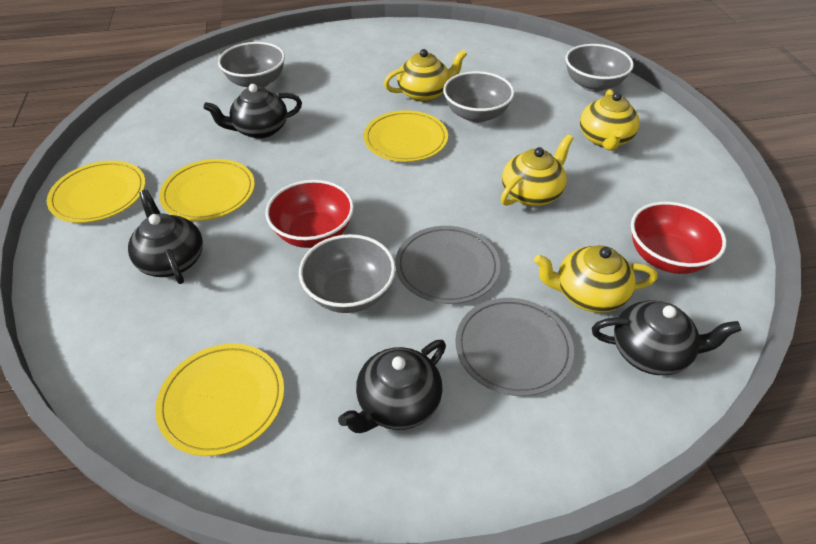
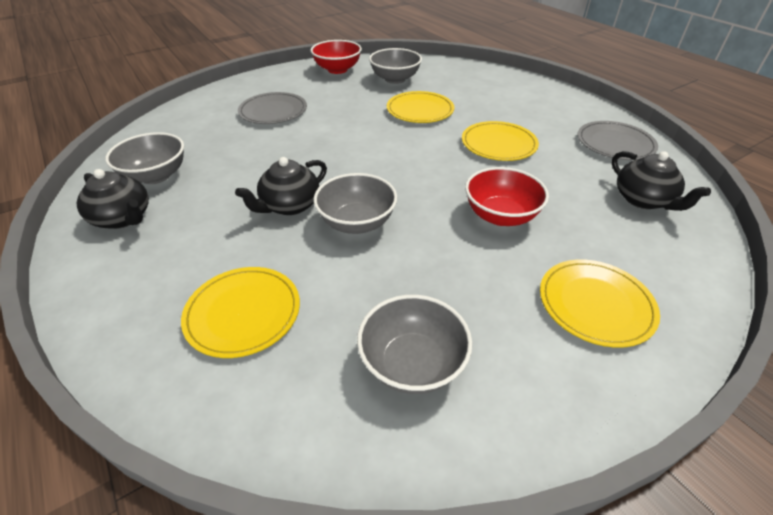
black teapot: [128,190,203,284] [204,84,302,139] [338,340,446,433] [592,301,741,375] = 4 -> [76,169,149,229] [235,157,327,215] [612,151,711,211] = 3
yellow teapot: [384,49,467,102] [501,135,574,206] [534,245,657,313] [580,89,640,151] = 4 -> none = 0

